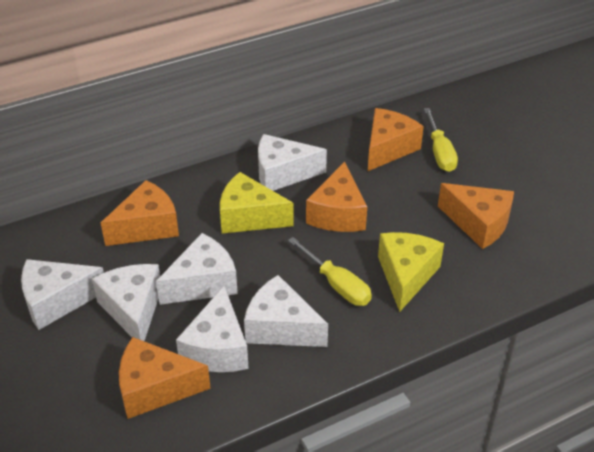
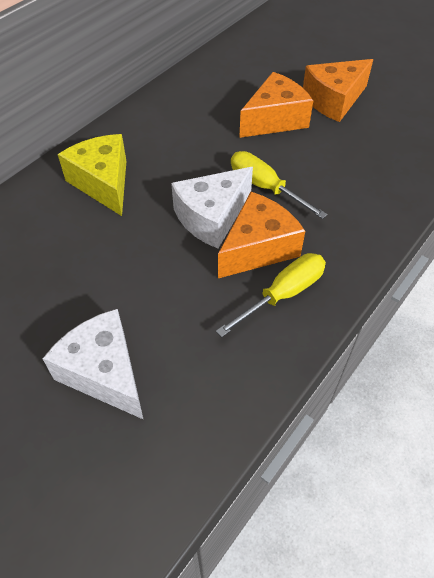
orange cheese: [101,180,179,246] [119,337,211,419] [306,162,367,232] [368,108,424,171] [438,183,514,249] = 5 -> [218,192,305,278] [239,72,313,138] [303,59,373,122] = 3
white cheese: [21,259,104,330] [92,264,160,341] [156,233,238,305] [176,286,249,372] [244,275,328,347] [258,134,327,191] = 6 -> [42,309,144,420] [171,167,253,248] = 2
yellow cheese: [220,172,294,233] [378,232,444,312] = 2 -> [58,134,126,216] = 1

